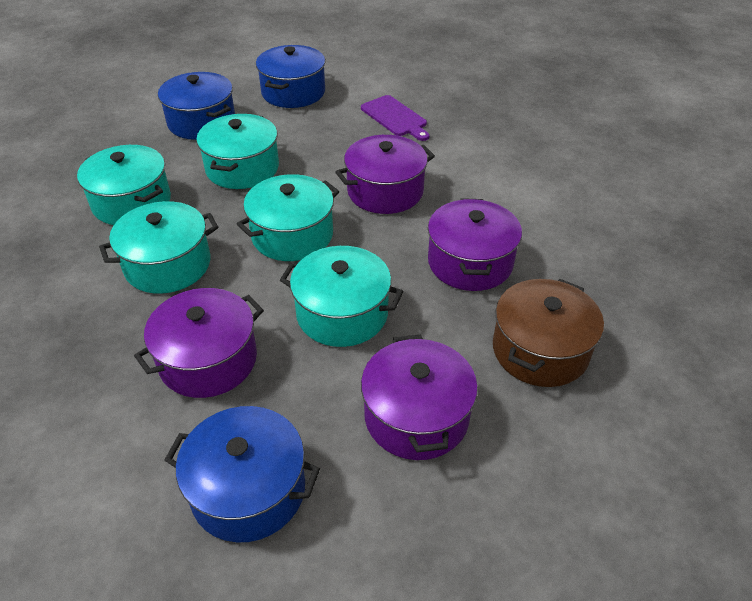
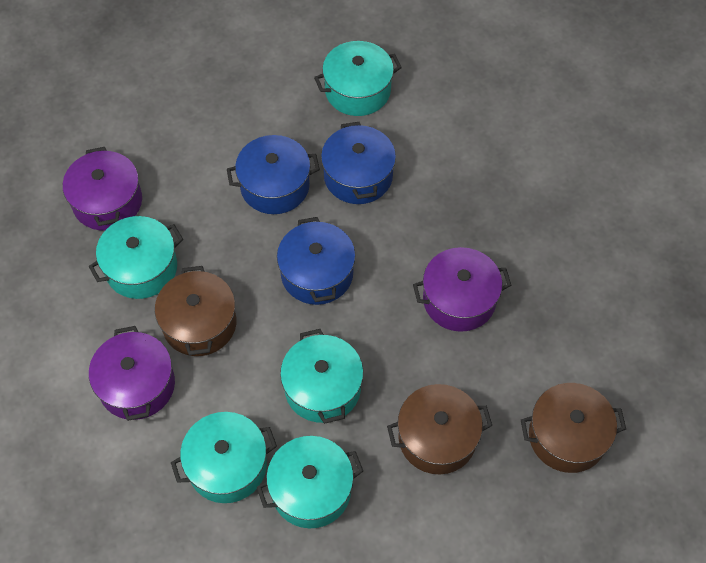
brown pot: [493,279,604,387] = 1 -> [155,266,236,356] [387,384,492,474] [521,383,626,473] = 3
purple cutting board: [361,95,430,141] = 1 -> none = 0
purple pot: [134,288,264,398] [335,135,435,214] [361,335,478,460] [428,198,522,291] = 4 -> [63,147,142,231] [89,326,175,421] [413,247,512,332] = 3

